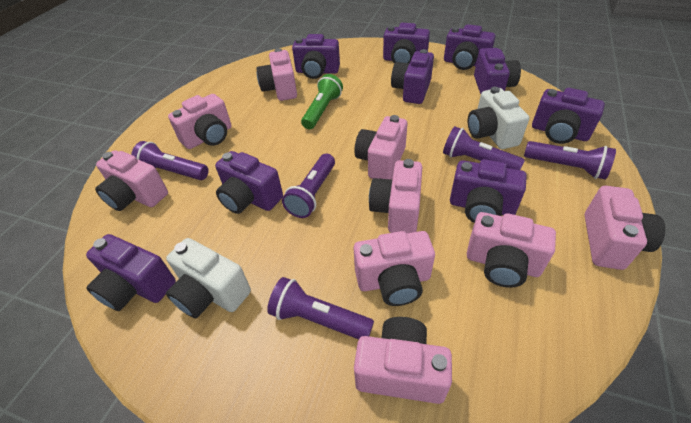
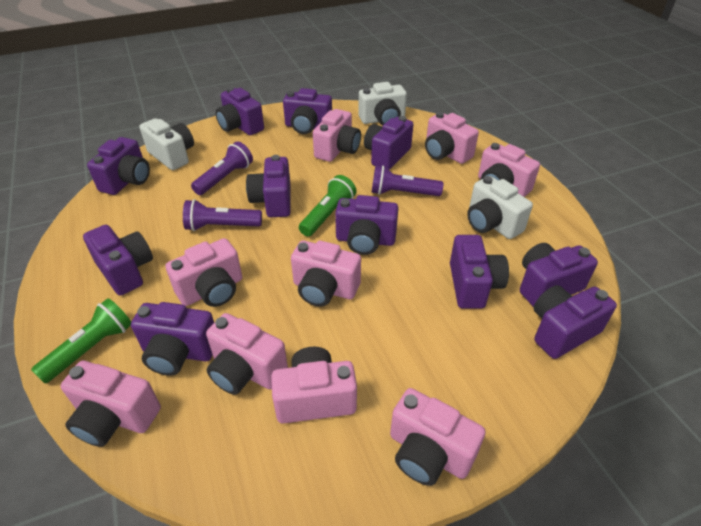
green flashlight: [301,74,343,129] = 1 -> [31,298,131,383] [299,175,356,236] = 2
purple camera: [86,234,176,311] [215,151,283,214] [292,34,340,79] [383,23,430,64] [391,49,434,104] [444,24,496,70] [450,159,527,223] [474,48,521,94] [532,88,605,144] = 9 -> [83,225,153,296] [87,137,150,195] [131,302,214,376] [215,87,264,135] [246,155,291,217] [283,88,332,134] [335,195,398,255] [364,116,413,170] [450,235,509,309] [520,243,598,307] [534,285,617,359] = 11
purple flashlight: [131,141,209,180] [267,277,374,339] [282,153,335,218] [443,126,525,170] [524,141,616,180] = 5 -> [183,199,262,231] [191,141,253,195] [372,166,443,196] = 3
white camera: [166,238,251,318] [468,87,529,149] = 2 -> [139,118,194,170] [358,82,407,126] [467,176,533,239] = 3

